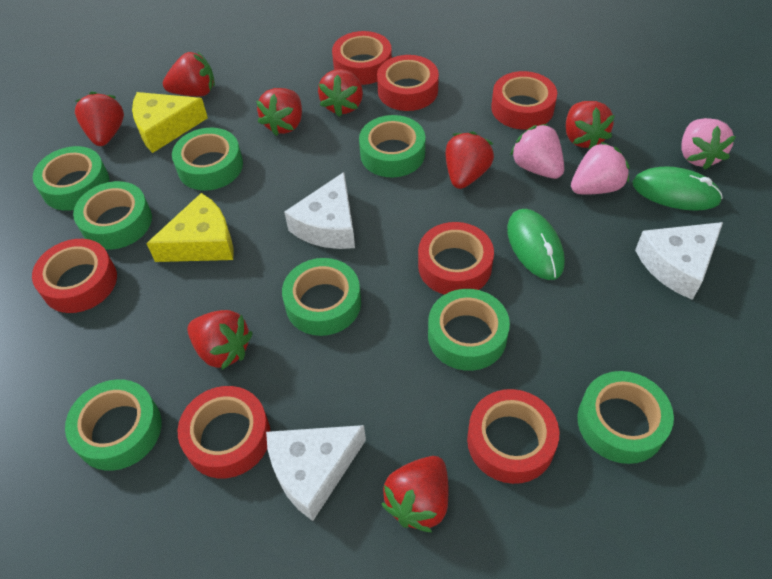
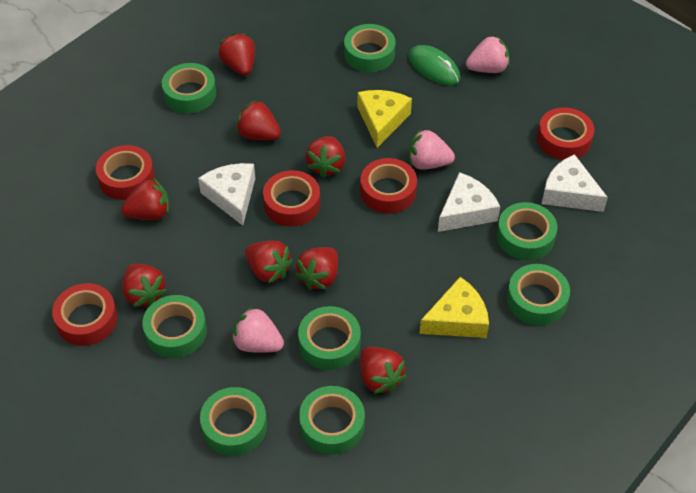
green mouse: [507,209,565,280] [632,166,723,211] = 2 -> [408,45,460,86] = 1
red tape: [32,239,117,313] [178,386,270,478] [332,31,392,85] [377,55,439,111] [418,222,494,295] [467,389,559,484] [491,71,557,130] = 7 -> [52,283,118,346] [96,145,155,200] [263,170,320,227] [360,158,417,214] [537,107,594,160] = 5

